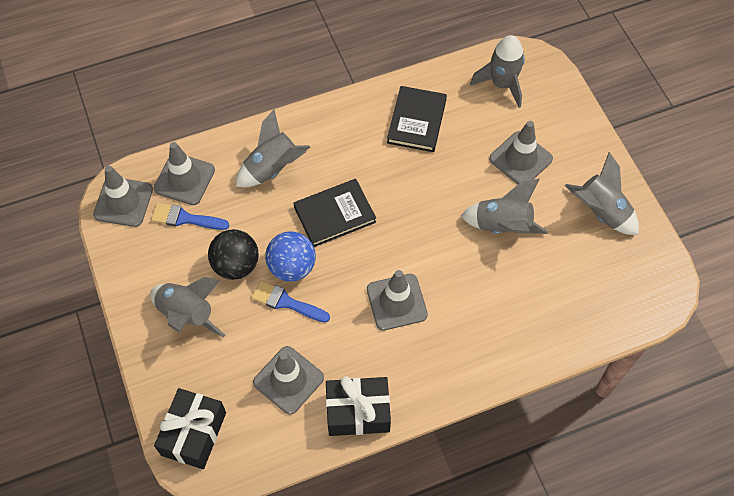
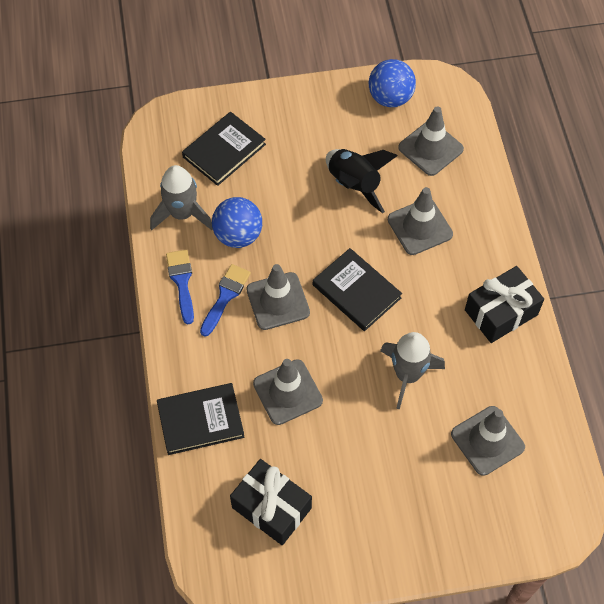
black ball: [208,229,259,280] = 1 -> none = 0
black book: [294,179,376,247] [387,86,447,152] = 2 -> [157,383,244,455] [182,112,266,186] [313,248,402,331] = 3
black rocket: none = 0 -> [326,149,398,213] = 1
blue ball: [265,232,316,282] = 1 -> [212,197,262,248] [369,59,416,107] = 2
grey rocket: [150,277,225,337] [236,109,310,187] [461,179,548,234] [470,35,525,108] [565,152,639,235] = 5 -> [150,165,213,230] [380,332,445,409] = 2

